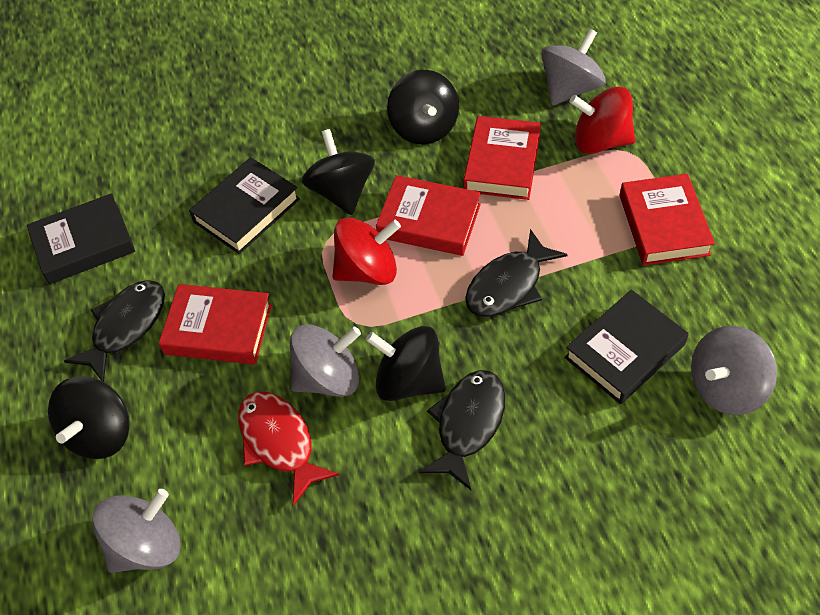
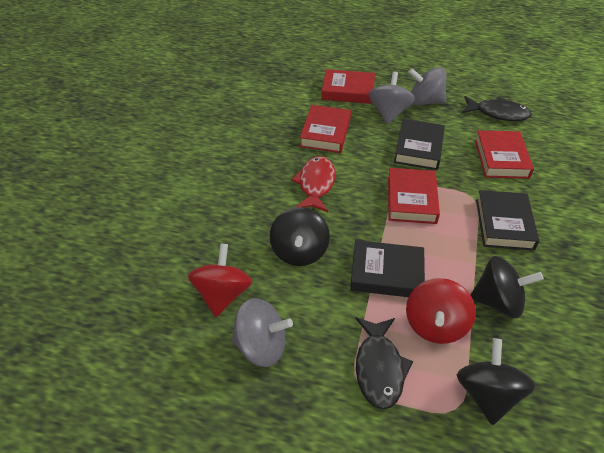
black fish: [64,280,165,382] [419,370,505,490] [465,229,568,317] = 3 -> [355,317,413,409] [462,96,532,121] = 2
black spinning top: [48,376,130,459] [301,129,375,215] [366,326,446,401] [387,70,459,145] = 4 -> [270,207,330,266] [457,338,535,425] [471,256,544,318] = 3
grey spinning top: [92,489,181,573] [290,324,361,397] [541,29,606,106] [691,326,777,415] = 4 -> [231,298,293,367] [368,72,415,124] [408,67,447,105] = 3

